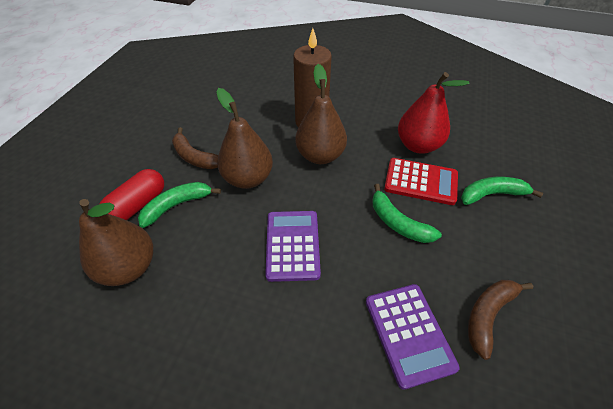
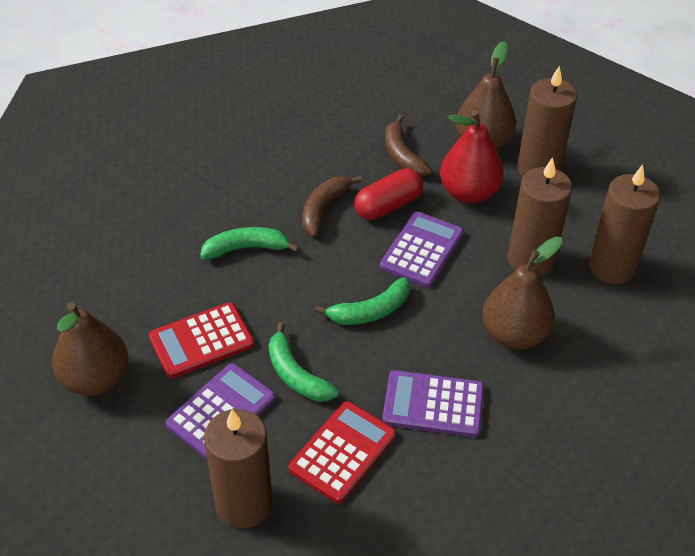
brown candle: [293,28,332,128] = 1 -> [204,409,273,528] [508,157,572,276] [517,66,577,176] [589,165,660,284] = 4
purple calculator: [265,211,321,282] [366,284,460,390] = 2 -> [166,363,276,459] [380,212,464,288] [382,370,484,437] = 3
red calculator: [384,158,458,205] = 1 -> [149,302,254,378] [289,401,396,504] = 2

